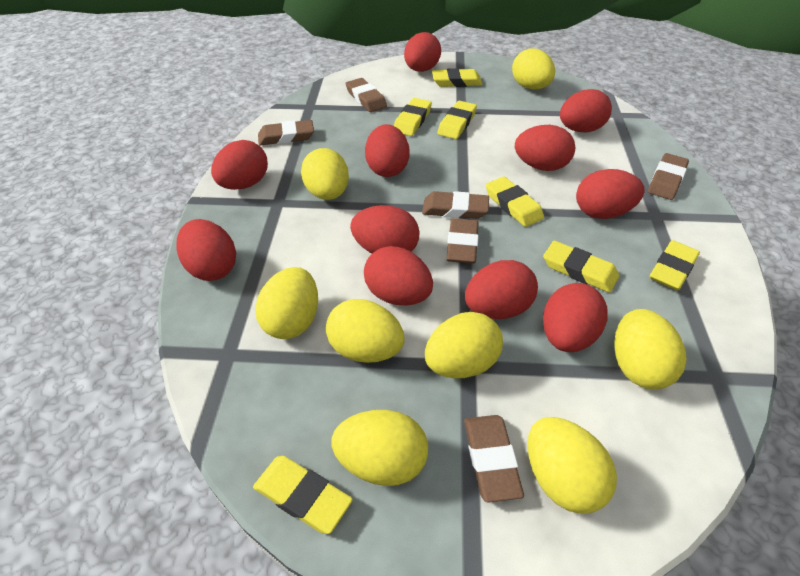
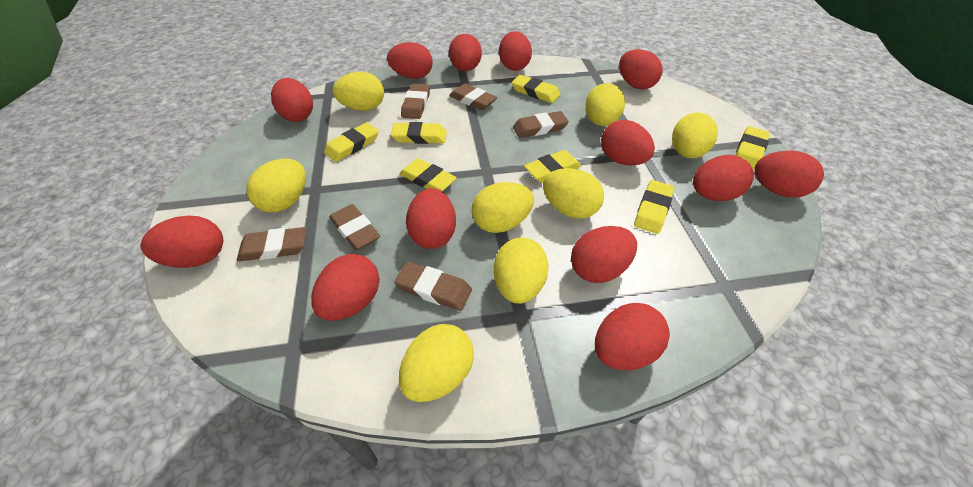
red egg: [177,219,236,281] [211,140,268,190] [350,205,420,253] [364,246,433,305] [365,124,410,177] [404,32,441,72] [465,260,538,319] [515,125,575,171] [543,283,608,352] [560,89,612,133] [576,169,645,219] = 11 -> [140,215,223,268] [271,78,313,122] [311,254,380,321] [387,42,433,79] [406,188,456,249] [449,34,482,71] [499,31,532,71] [571,226,637,283] [595,303,670,370] [601,120,655,165] [619,49,662,89] [693,155,754,201] [755,151,824,198] = 13

